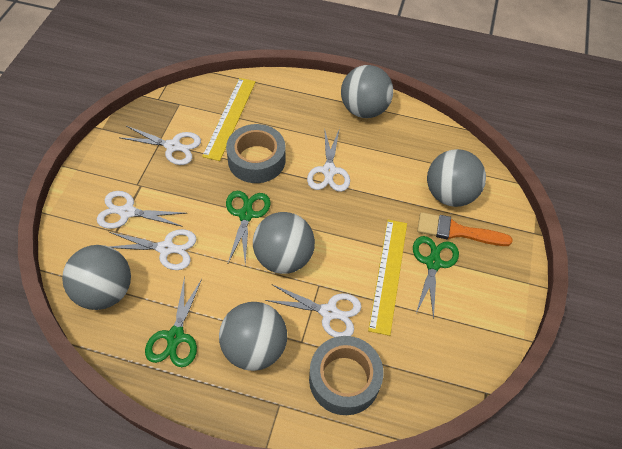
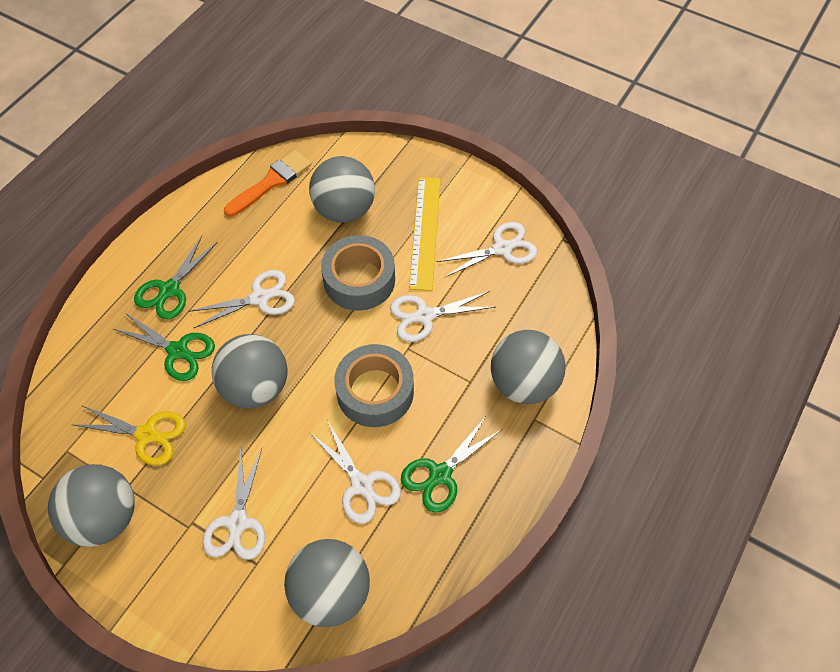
yellow ruler: [202,78,256,161] [368,220,407,336] = 2 -> [409,177,441,291] = 1
yellow scissors: none = 0 -> [74,405,185,466] = 1

